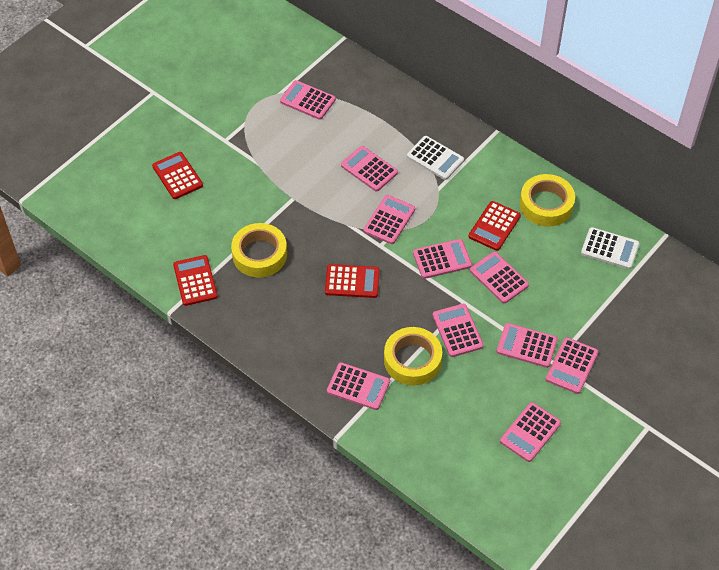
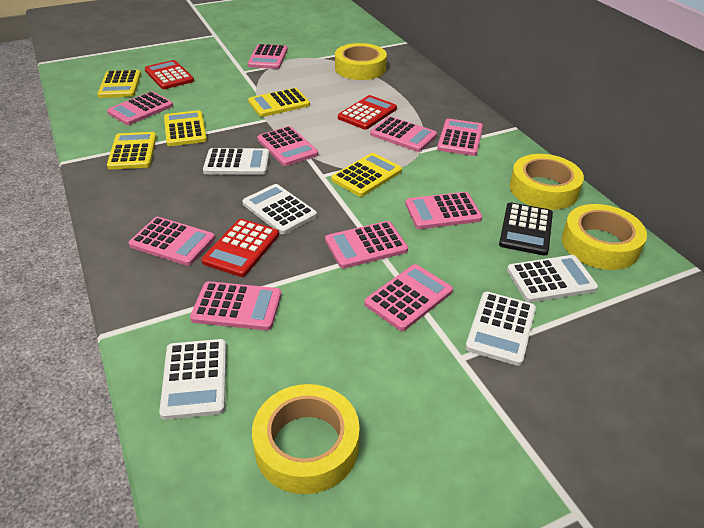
black calculator: none = 0 -> [499,202,553,256] = 1
red calculator: [152,152,203,199] [173,255,218,306] [325,264,380,298] [469,201,521,251] = 4 -> [145,60,194,89] [202,219,279,277] [338,95,397,130] = 3
white calculator: [407,136,464,180] [581,227,640,269] = 2 -> [159,339,226,420] [203,148,270,175] [242,184,317,234] [465,292,536,366] [507,255,598,303] = 5
yellow calculator: none = 0 -> [97,70,141,98] [107,132,156,170] [164,110,207,146] [248,88,310,117] [331,153,402,197] = 5
yellow tape: [231,223,287,278] [384,327,442,386] [520,174,575,227] = 3 -> [252,384,360,494] [335,43,387,80] [510,154,584,210] [562,204,647,270] = 4

